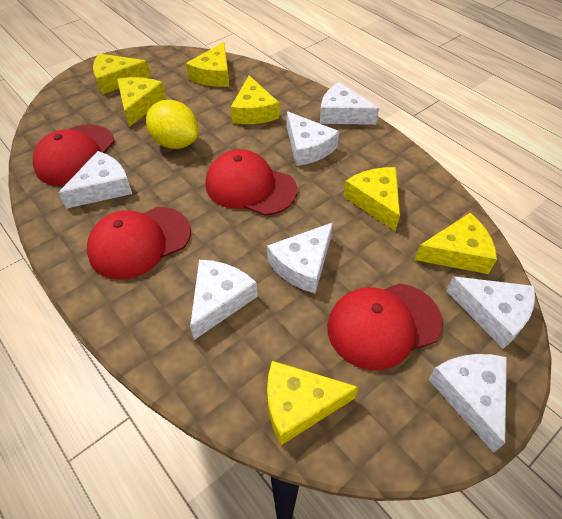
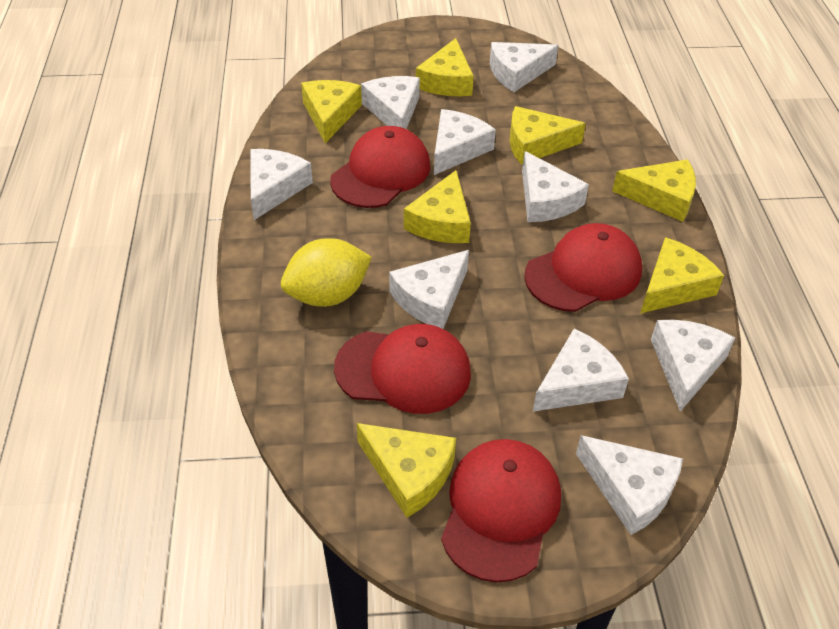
white cheese: [58,151,132,209] [190,260,258,340] [267,222,333,293] [287,112,339,166] [320,82,379,125] [428,354,507,453] [446,276,535,349] = 7 -> [250,149,313,220] [361,76,420,129] [389,250,469,329] [434,109,496,175] [490,42,559,92] [522,151,589,222] [533,329,629,412] [576,435,683,535] [651,320,735,411] = 9

